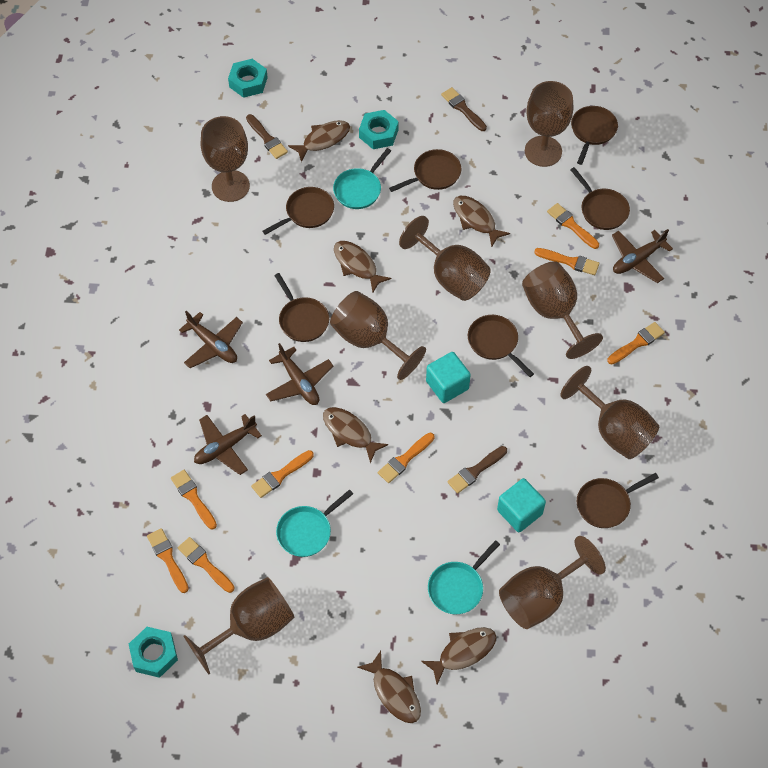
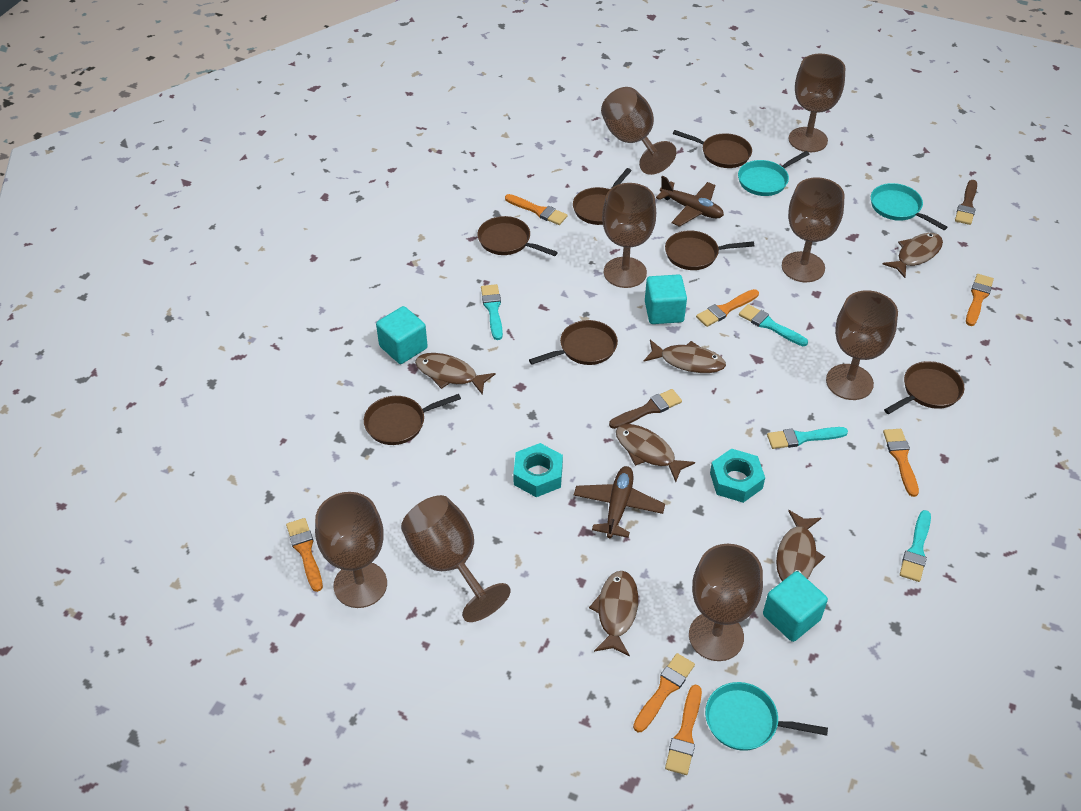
brown brush: [246,114,288,159] [441,87,487,131] [447,446,507,494] = 3 -> [609,389,682,429] [955,180,977,225] = 2
brown plane: [179,311,243,368] [194,414,262,475] [266,343,333,405] [612,229,673,283] = 4 -> [574,466,665,538] [656,176,724,227] = 2
orange brush: [147,528,189,593] [171,470,217,529] [178,537,235,593] [251,450,314,498] [378,433,435,483] [534,248,599,275] [547,203,599,249] [607,322,665,364] = 8 -> [286,518,323,592] [505,194,568,225] [633,653,695,732] [665,685,702,775] [696,289,759,327] [883,429,919,497] [966,274,994,326] = 7
turquoise brush: none = 0 -> [481,284,503,340] [739,304,808,346] [767,427,848,449] [900,510,931,582] = 4
turquoise cube: [426,352,471,403] [497,478,546,532] = 2 -> [376,306,428,364] [645,274,687,324] [763,571,828,642] = 3
turquoise nut: [129,627,178,678] [228,59,268,98] [359,110,399,149] = 3 -> [513,443,563,497] [710,448,765,503] = 2

